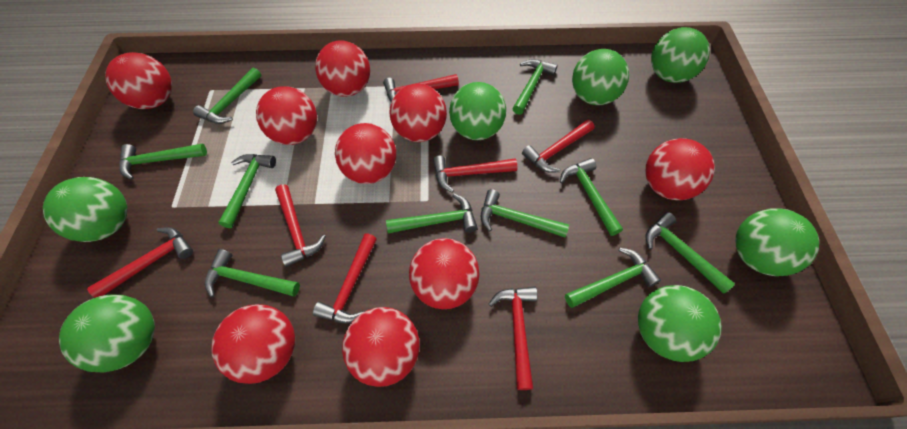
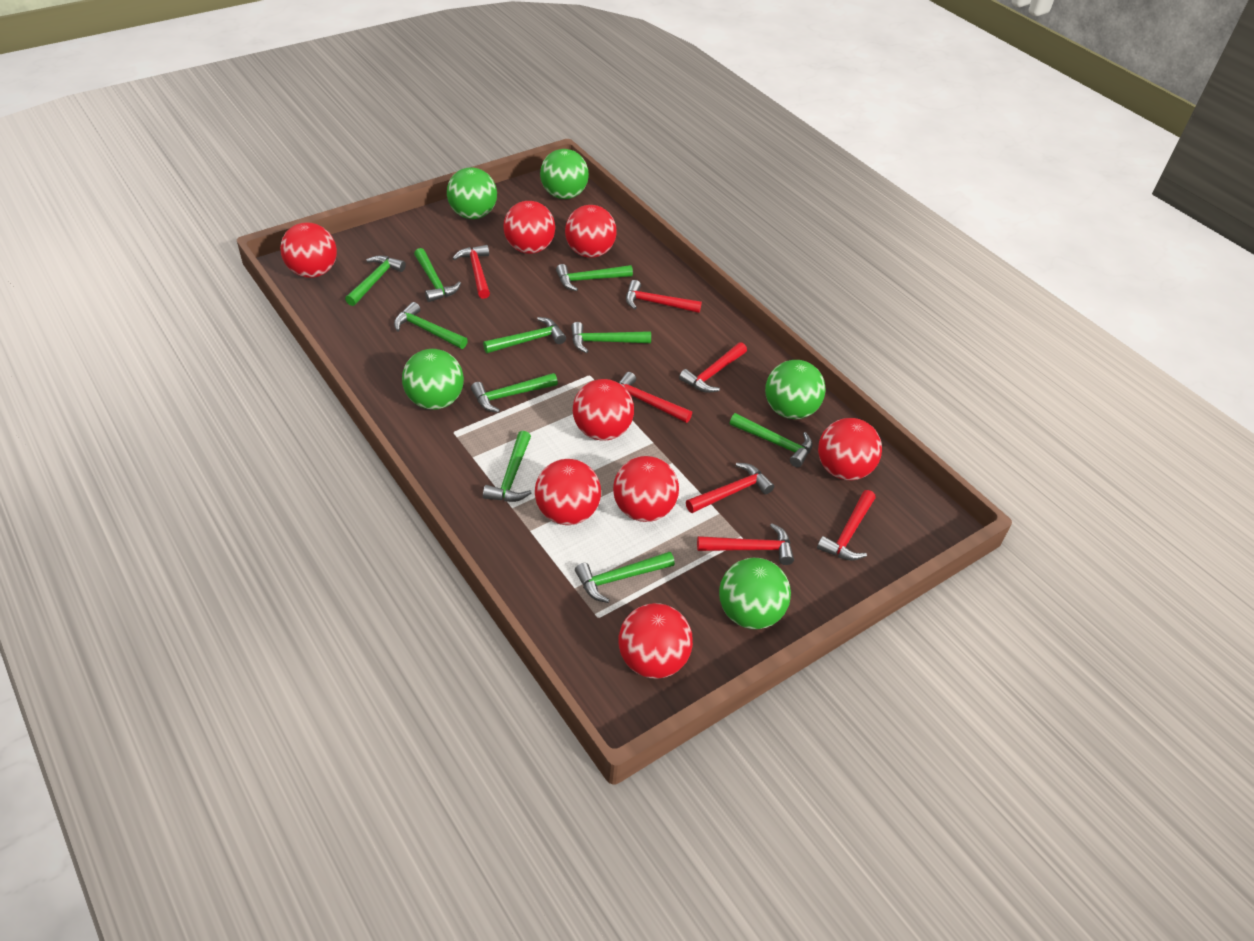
green ball: [43,177,127,242] [59,295,155,373] [449,82,506,140] [572,49,629,105] [638,285,722,362] [651,27,710,83] [735,208,819,276] = 7 -> [402,349,464,410] [447,168,497,219] [540,149,589,199] [719,558,791,629] [765,360,826,419] = 5
red ball: [105,52,172,109] [211,304,295,384] [256,86,317,145] [315,41,370,97] [335,123,396,184] [342,307,420,387] [390,84,447,142] [409,238,480,309] [645,138,715,200] = 9 -> [280,223,337,278] [503,201,555,254] [535,459,601,525] [565,205,617,258] [573,379,634,441] [613,456,679,522] [619,603,693,679] [818,418,882,480] = 8

